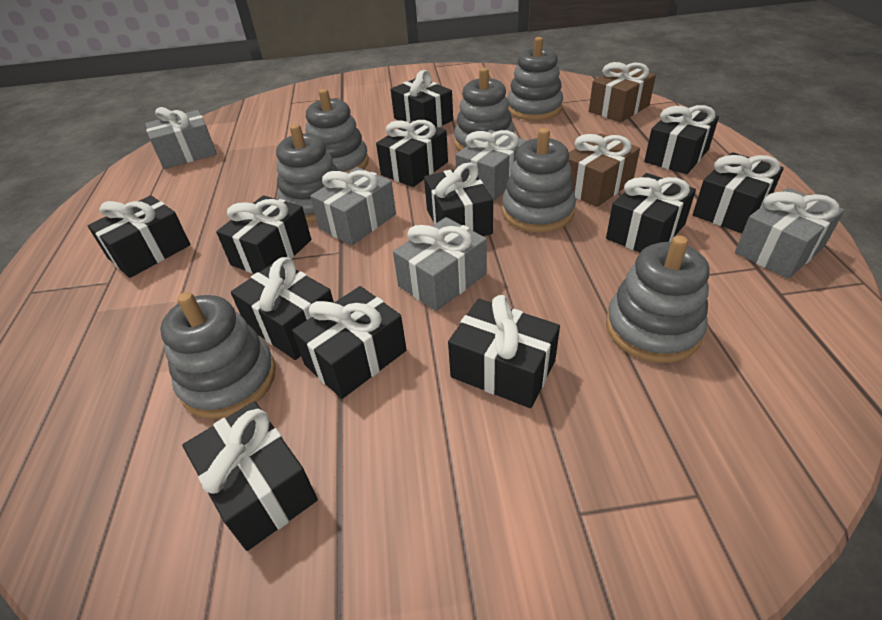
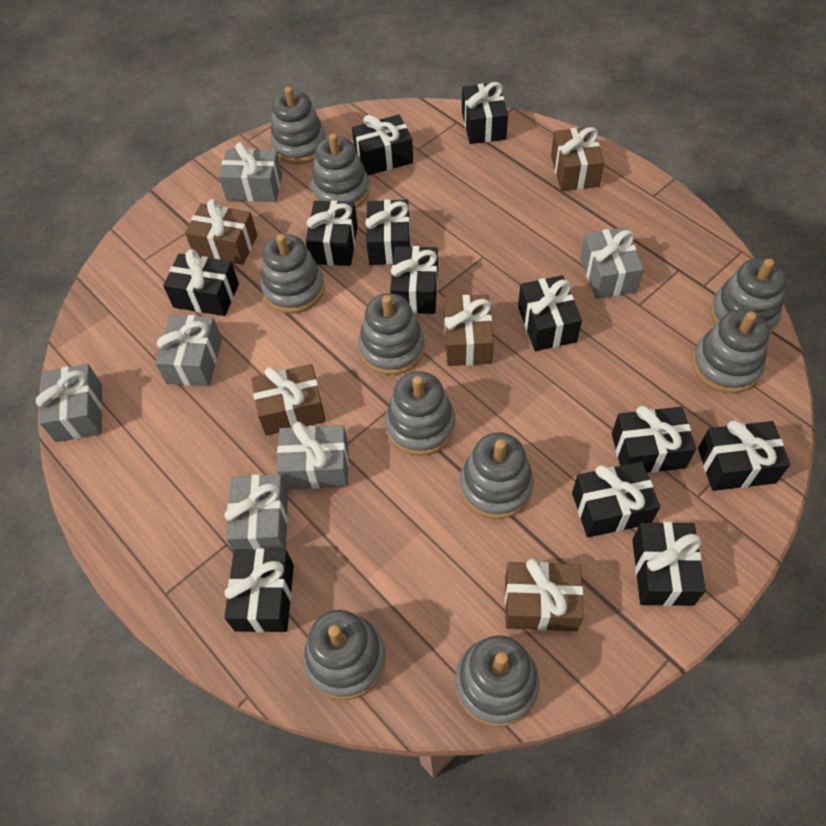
brown gift: [568,133,640,207] [589,62,656,123] = 2 -> [185,199,257,265] [251,364,326,436] [444,295,494,366] [505,559,584,631] [551,127,604,191] = 5
grey gift: [145,107,217,169] [310,167,396,245] [393,217,487,311] [455,130,527,201] [735,188,845,279] = 5 -> [36,364,103,442] [155,315,222,386] [219,142,282,202] [225,474,288,552] [277,422,349,489] [580,227,644,299] = 6
grey stacking toy: [160,292,276,419] [276,124,339,222] [306,89,369,173] [454,68,515,151] [502,128,576,233] [507,37,563,121] [606,235,709,363] = 7 -> [261,234,325,314] [270,87,326,164] [303,610,386,700] [311,133,370,208] [358,293,425,375] [385,371,455,456] [455,635,539,727] [460,432,534,519] [692,309,770,393] [710,258,787,333] = 10

